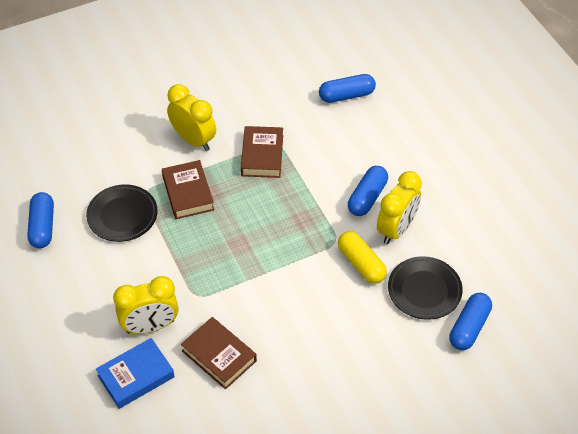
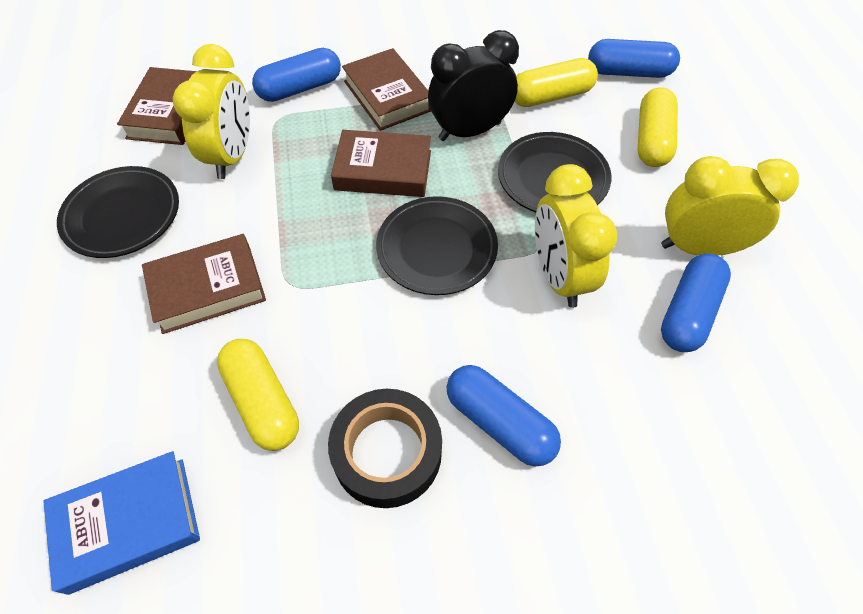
black clock: none = 0 -> [428,30,519,141] = 1
black plate: [86,184,158,242] [388,256,463,320] = 2 -> [57,166,179,258] [376,196,498,295] [498,132,611,212] = 3
black tape: none = 0 -> [328,389,442,508] = 1
brown book: [162,160,214,219] [181,317,257,389] [241,126,283,178] = 3 -> [117,67,197,145] [142,234,266,334] [331,130,431,197] [342,48,431,131] = 4
yellow capsule: [338,231,387,284] = 1 -> [217,339,299,451] [514,58,598,107] [638,87,678,167] = 3

